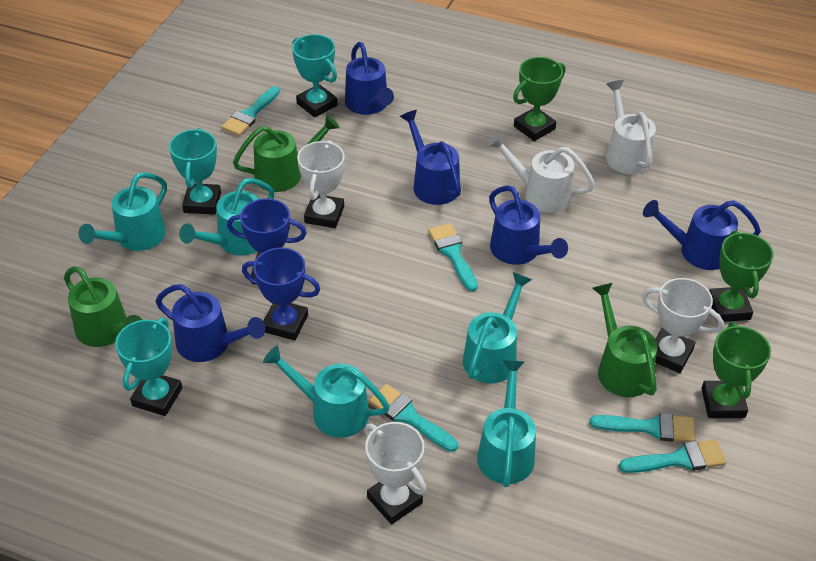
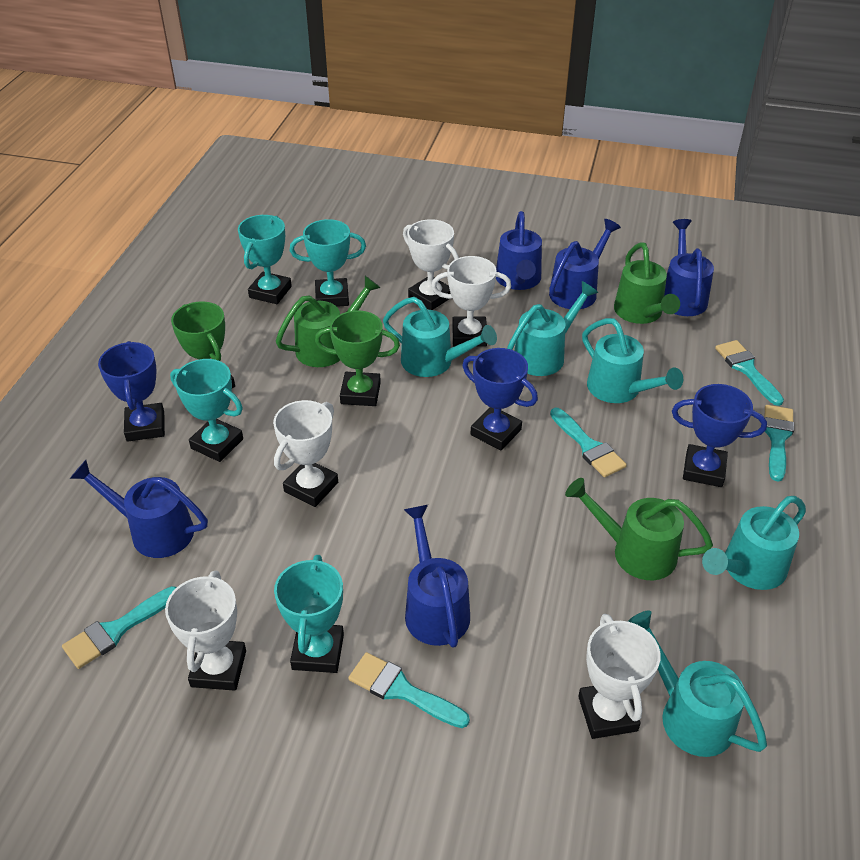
blue trophy: [227,198,307,285] [242,248,320,340] = 2 -> [98,341,165,442] [462,348,538,450] [672,384,767,487] = 3
green trophy: [513,57,566,141] [701,322,771,418] [709,230,774,322] = 3 -> [171,302,235,388] [315,310,400,406] = 2
turquoise trophy: [115,318,182,416] [169,128,221,215] [292,34,338,117] = 3 -> [170,359,243,462] [238,215,292,304] [274,555,344,673] [290,219,366,307] = 4
white trophy: [297,140,345,228] [365,422,426,525] [642,278,724,373] = 3 -> [165,571,246,691] [273,400,338,507] [403,219,459,310] [431,256,511,347] [578,614,661,739] = 5
white watering can: [488,133,595,213] [606,80,656,174] = 2 -> none = 0

